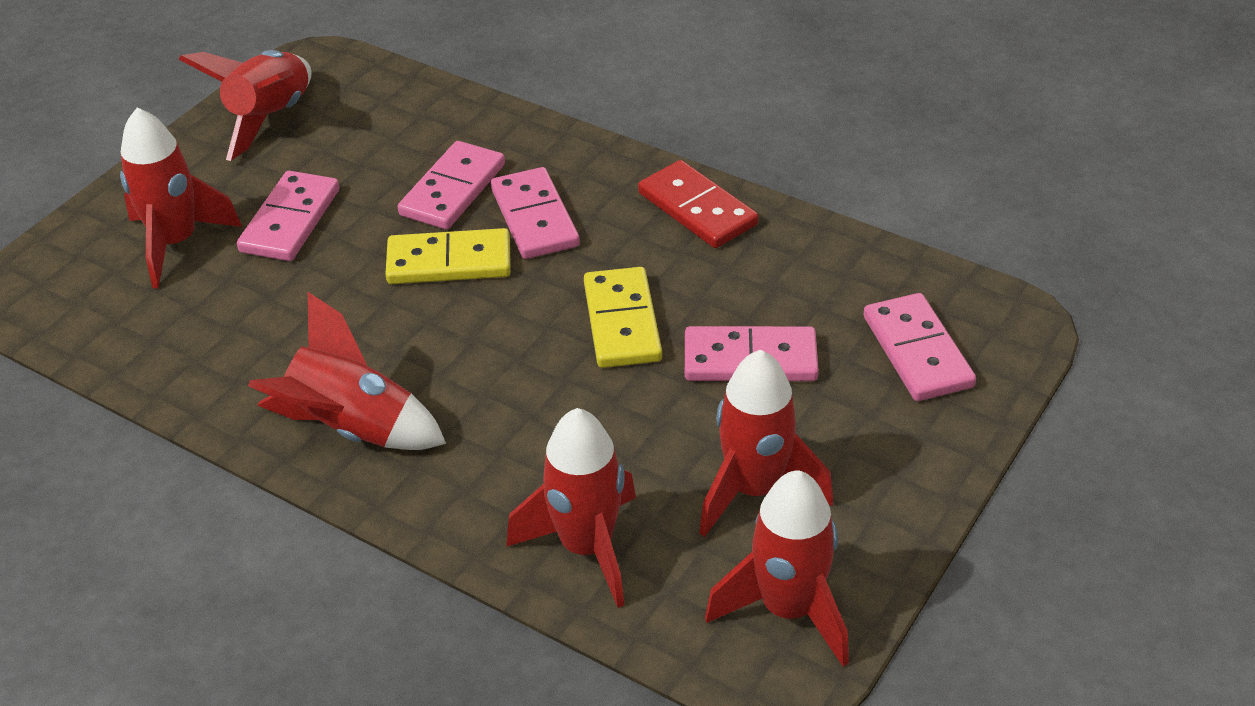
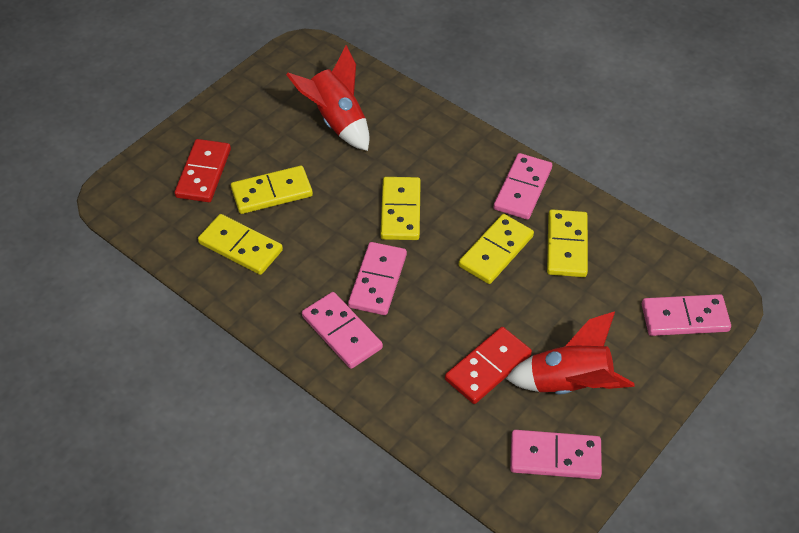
red domino: [638,160,759,248] = 1 -> [175,139,231,202] [445,327,532,404] = 2
red rocket: [120,107,242,288] [179,50,312,161] [248,292,446,450] [506,408,636,608] [699,350,834,537] [705,470,849,667] = 6 -> [286,45,369,151] [506,311,635,394] = 2
yellow domino: [385,228,511,284] [584,267,662,368] = 2 -> [198,214,283,275] [231,166,313,214] [380,177,421,240] [459,214,534,284] [547,209,588,277] = 5

